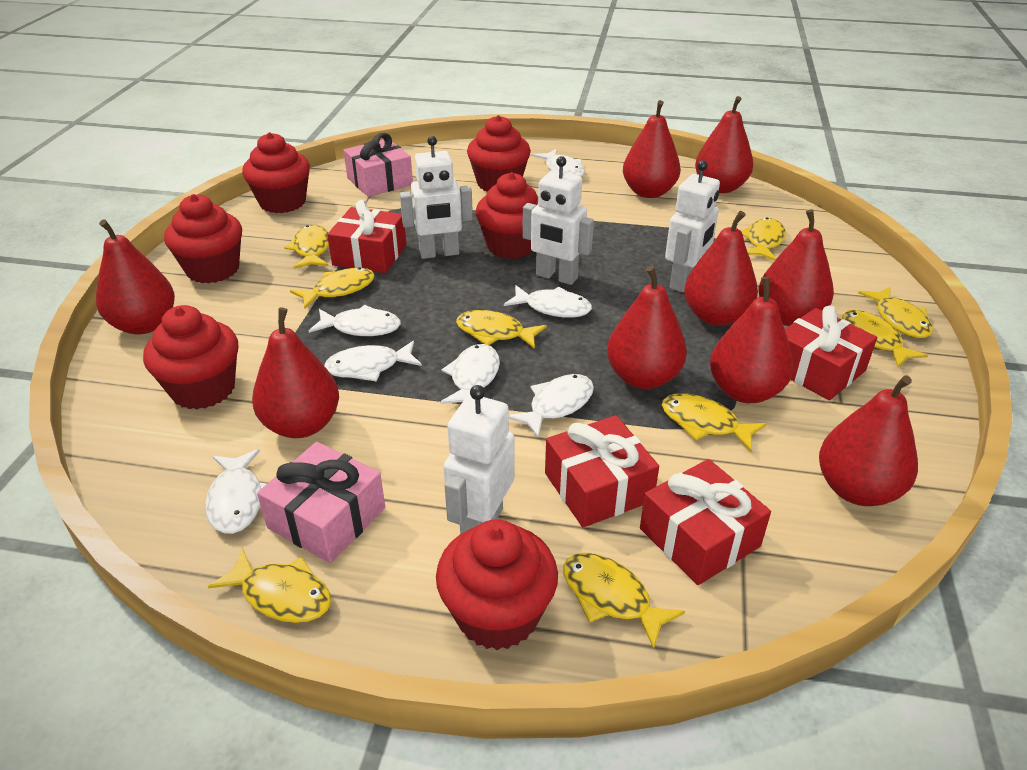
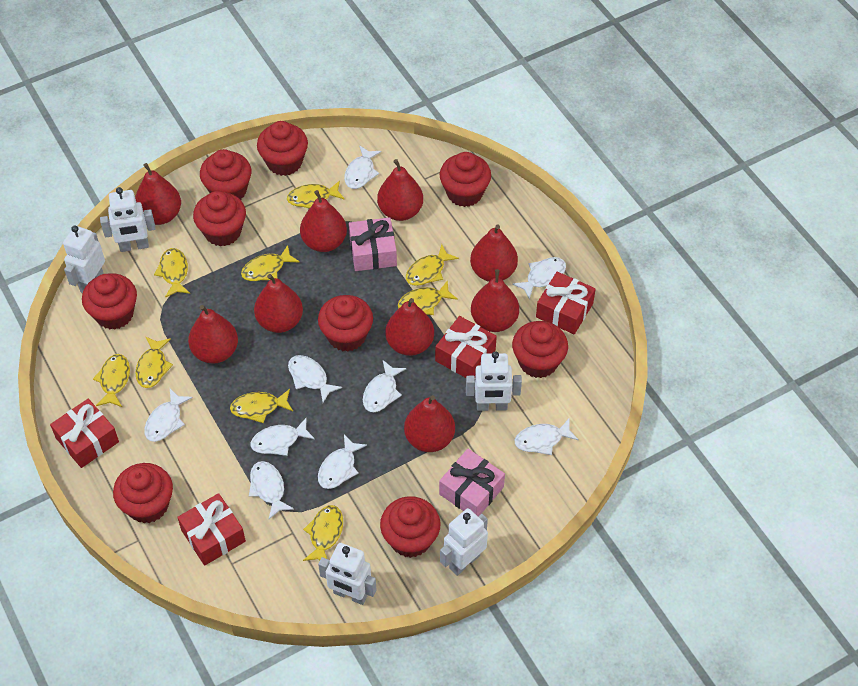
red cupcake: [143,305,238,410] [164,194,242,284] [242,132,310,213] [436,519,558,650] [467,115,531,192] [476,172,538,259] = 6 -> [82,273,137,330] [113,463,173,523] [193,191,246,246] [200,149,251,200] [257,121,308,176] [318,295,373,352] [380,496,440,558] [439,152,491,207] [512,321,568,378] = 9
white fish: [205,449,266,534] [309,305,401,336] [324,341,422,382] [441,344,500,404] [504,285,592,318] [509,374,594,438] [533,149,585,177] = 7 -> [144,389,193,442] [249,461,294,519] [250,417,315,456] [288,355,342,403] [318,434,367,489] [344,145,381,189] [363,360,406,412] [512,257,566,300] [515,418,579,455] = 9
white robot: [400,136,473,259] [443,385,514,534] [522,156,594,285] [665,160,720,292] = 4 -> [63,225,105,293] [100,187,156,252] [318,543,377,605] [440,508,488,576] [466,351,522,411] = 5

